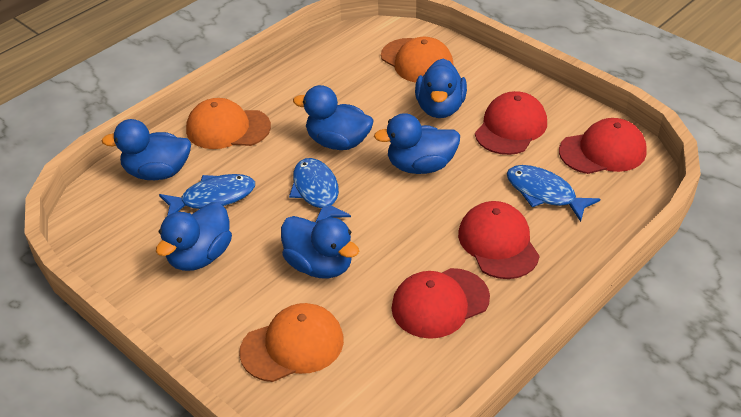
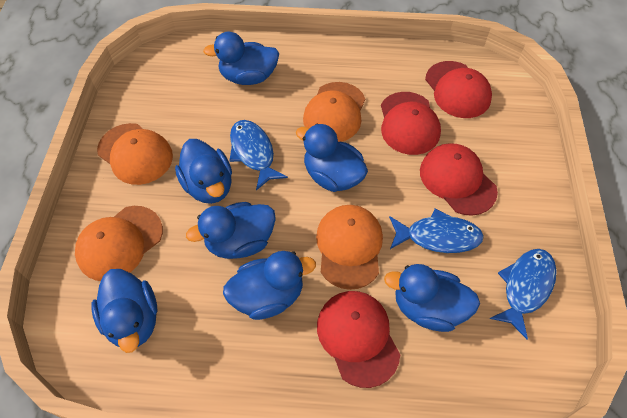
blue duck: [101,119,191,180] [156,202,232,271] [281,216,359,278] [293,85,374,150] [374,113,460,174] [415,58,467,118] = 6 -> [91,269,157,353] [175,139,232,204] [186,202,276,259] [203,32,279,85] [223,251,316,320] [296,124,368,192] [384,264,480,332] = 7
orange cap: [186,98,271,149] [239,303,344,382] [381,37,454,83] = 3 -> [75,206,163,281] [97,123,173,185] [303,82,365,142] [316,205,383,290] = 4

